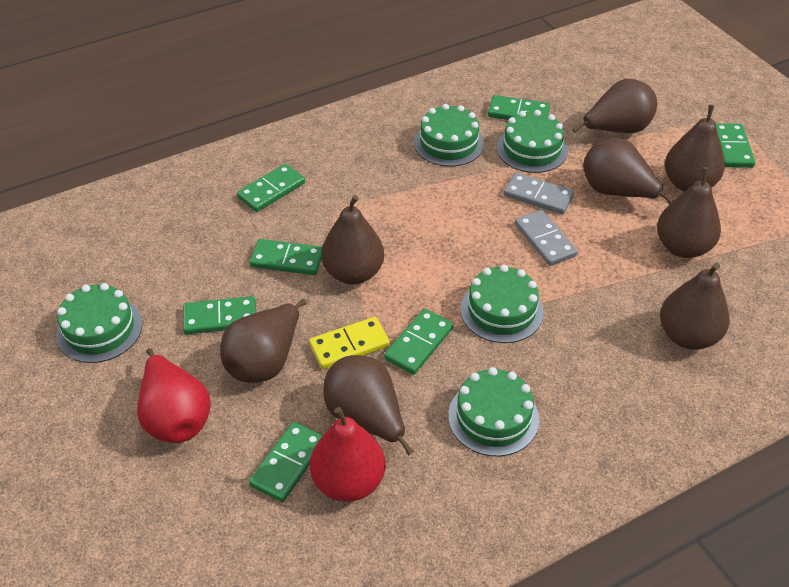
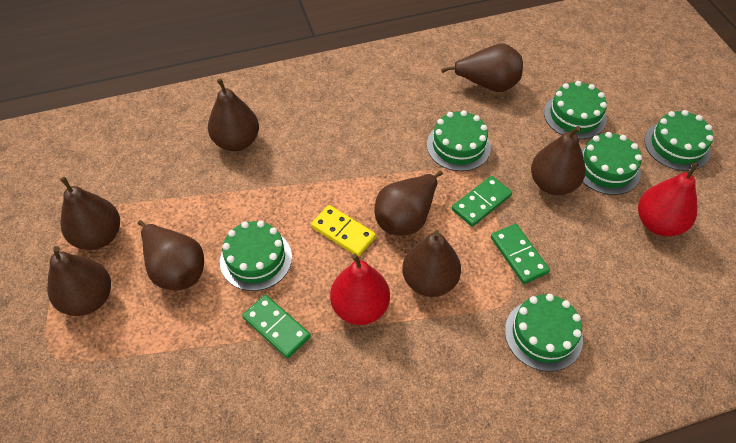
green cake: [56,283,143,363] [414,104,484,167] [448,367,539,456] [460,265,543,343] [497,110,568,173] = 5 -> [220,221,292,291] [427,110,491,171] [505,294,583,372] [544,81,607,139] [581,132,642,195] [644,110,713,171] = 6
green domino: [183,296,256,334] [237,164,305,212] [249,422,323,502] [250,239,322,275] [384,308,454,375] [488,95,550,120] [716,123,755,168] = 7 -> [242,295,311,359] [452,176,512,227] [491,224,550,284] = 3
grey domino: [504,173,574,215] [515,210,578,266] = 2 -> none = 0

